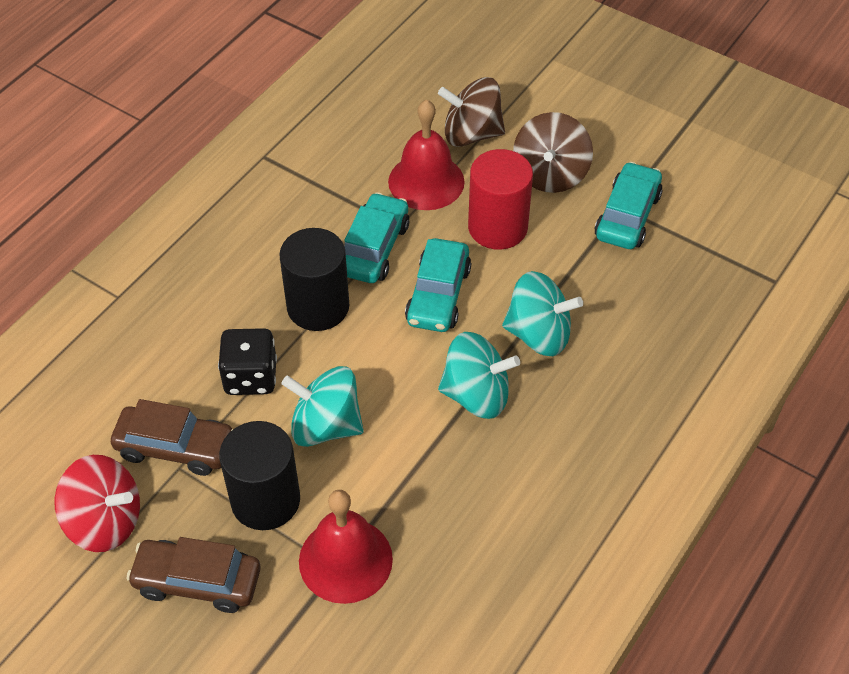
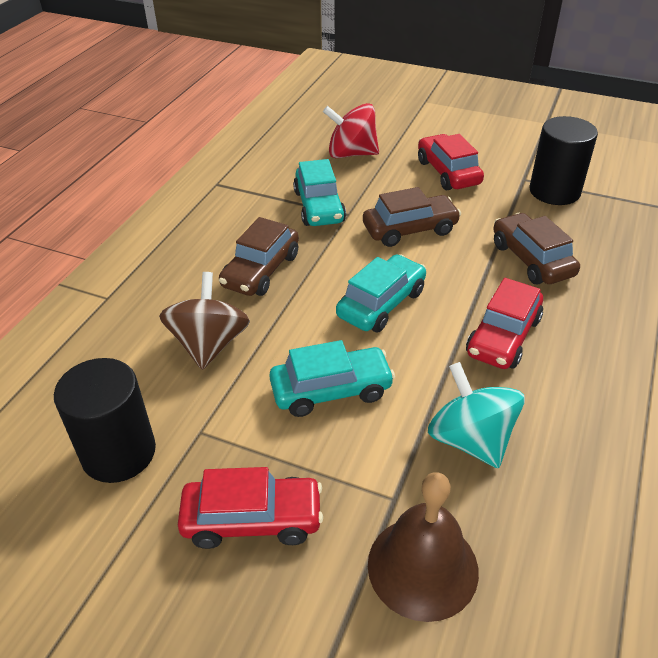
black dice: [218,328,277,395] = 1 -> none = 0
brown bell: none = 0 -> [368,472,479,622] = 1
brown car: [111,399,233,476] [126,537,261,613] = 2 -> [219,217,299,296] [363,187,461,247] [493,213,580,285] = 3
brown spinning top: [438,77,505,147] [513,112,593,193] = 2 -> [159,272,250,370] = 1
red bell: [299,490,393,604] [388,99,465,210] = 2 -> none = 0
red car: none = 0 -> [178,467,323,549] [418,134,484,190] [466,278,543,369] = 3
red cylinder: [468,149,533,250] = 1 -> none = 0
turquoise spinning top: [282,366,364,447] [438,332,520,419] [502,271,583,356] = 3 -> [428,362,525,468] = 1

